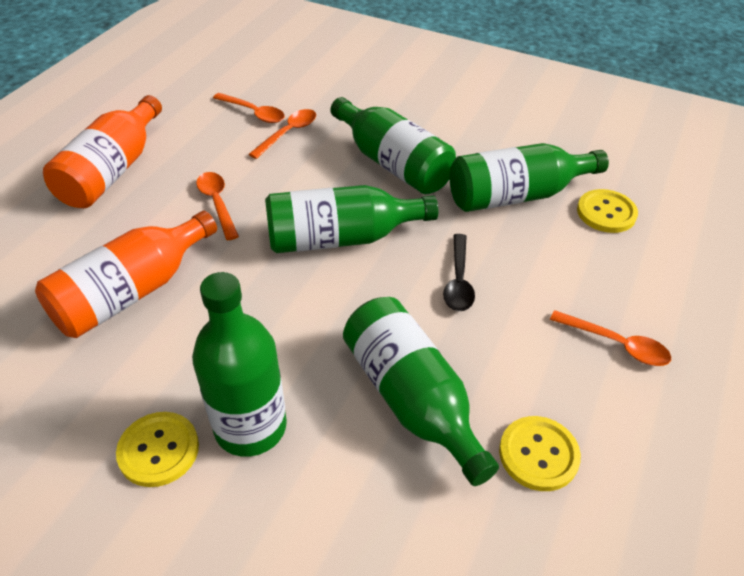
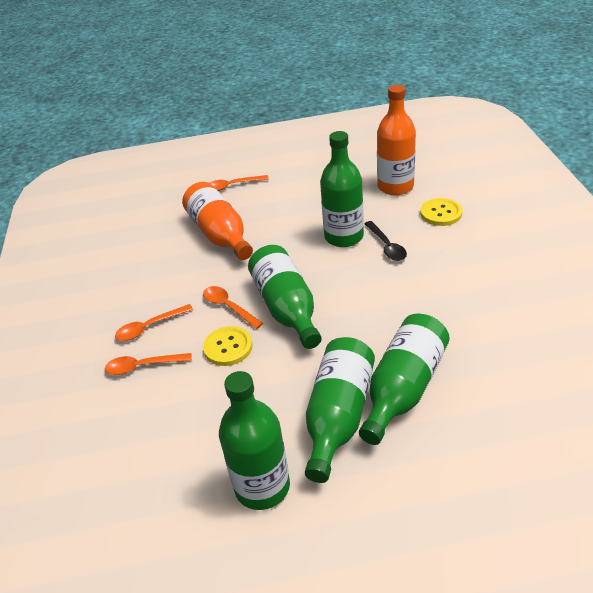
yellow button: [116,412,199,487] [499,416,581,491] [577,189,638,233] = 3 -> [203,326,253,366] [421,198,462,226] = 2

